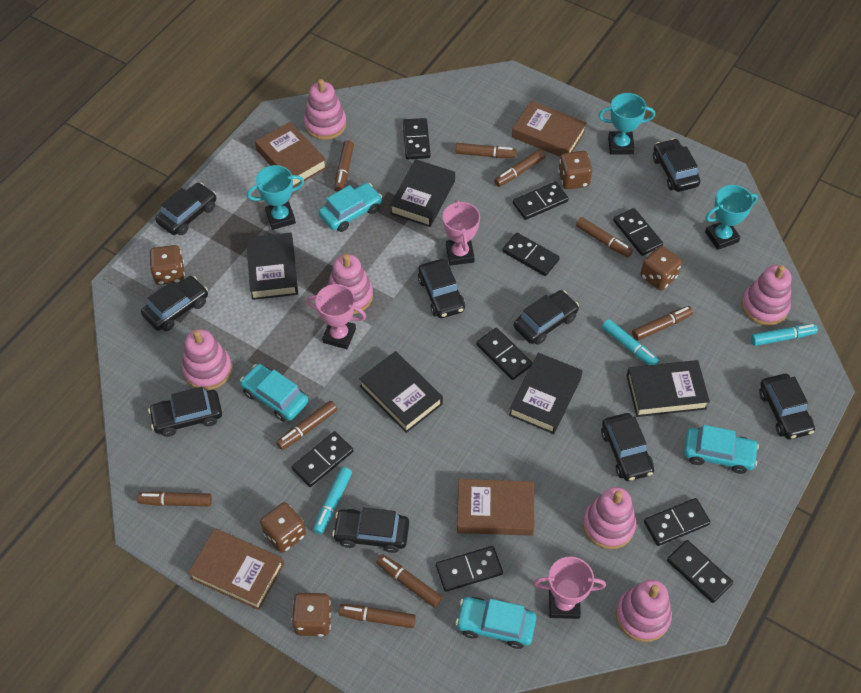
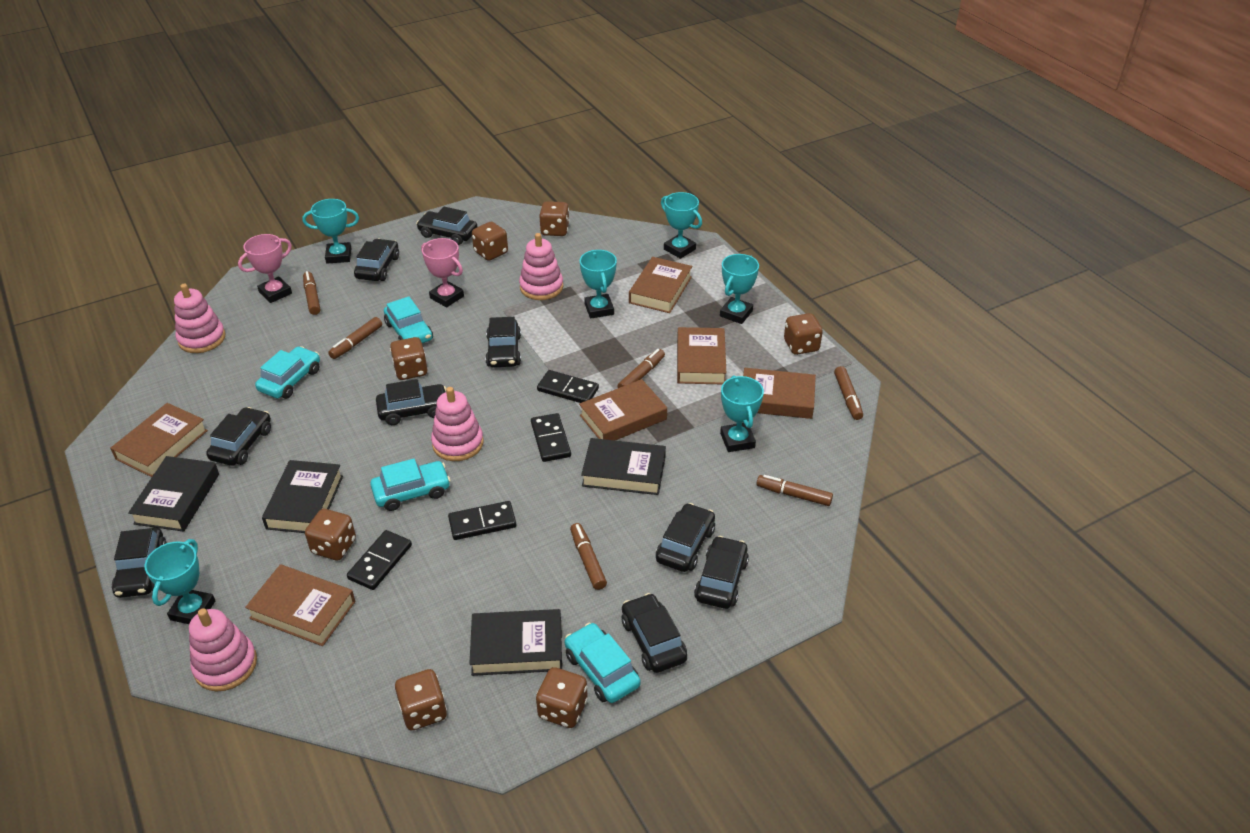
black book: [246,233,298,300] [359,351,443,433] [390,159,455,227] [509,352,583,434] [627,360,710,417] = 5 -> [128,456,219,532] [262,460,343,533] [469,609,562,676] [581,438,666,495] = 4
black domino: [291,431,353,487] [403,118,431,159] [436,546,503,592] [476,328,532,380] [502,233,560,276] [513,182,569,220] [613,208,663,256] [644,498,711,546] [667,540,733,603] = 9 -> [347,530,412,590] [448,501,517,540] [531,413,571,462] [537,370,599,403] = 4
brown book: [188,528,284,610] [255,122,327,187] [457,479,534,536] [512,101,587,157] = 4 -> [110,403,208,477] [245,564,356,646] [579,379,667,441] [629,257,692,313] [677,327,726,384] [743,368,816,419] = 6
brown dice: [150,245,185,285] [260,502,306,553] [292,593,331,636] [558,151,593,189] [640,246,682,290] = 5 -> [305,509,356,560] [390,337,428,380] [395,669,447,730] [472,222,508,261] [536,667,588,728] [539,201,570,236] [784,313,823,355] = 7
brown marker: [137,491,212,507] [276,401,337,450] [334,140,354,192] [338,604,416,628] [376,554,442,608] [455,143,517,158] [494,149,546,187] [576,217,633,258] [632,306,693,341] = 9 -> [303,271,321,315] [328,317,382,359] [570,523,607,590] [618,349,665,388] [757,475,833,506] [834,366,863,420] = 6
pink stacking toy: [182,329,232,390] [304,79,346,140] [327,254,373,314] [583,487,636,549] [616,579,672,642] [742,265,792,326] = 6 -> [174,284,226,353] [189,608,257,691] [431,387,484,461] [519,233,563,300] = 4
pink trophy: [306,284,366,349] [443,200,480,265] [533,557,606,619] = 3 -> [238,234,292,303] [421,238,464,308] = 2
turquoise marker: [313,467,352,534] [602,319,659,365] [751,324,818,346] = 3 -> none = 0
turquoise trophy: [247,165,304,230] [599,93,655,154] [705,185,758,250] = 3 -> [145,539,215,624] [302,199,359,263] [580,250,617,319] [661,192,702,259] [720,254,759,324] [720,375,764,452] = 6

